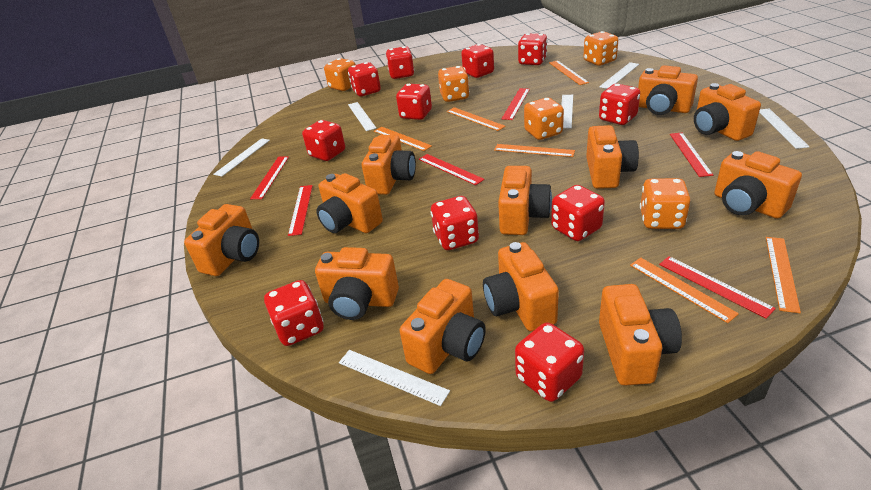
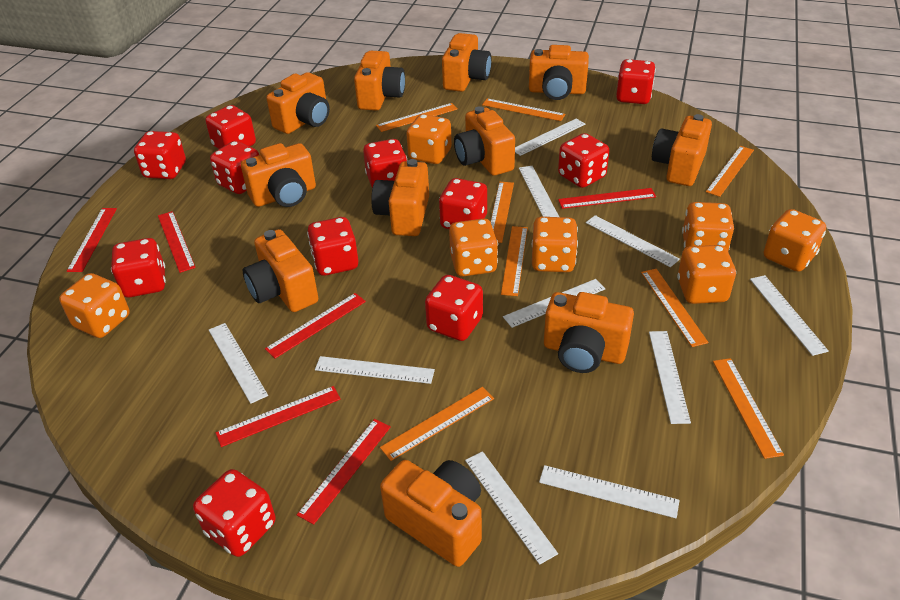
orange camera: [184,204,259,276] [315,247,399,320] [316,173,383,233] [362,135,416,195] [400,279,486,374] [483,242,559,331] [498,166,552,235] [586,125,639,189] [599,284,682,386] [638,65,698,115] [694,83,761,141] [714,151,802,219] = 12 -> [241,143,316,207] [243,229,318,312] [266,72,330,134] [354,51,405,111] [371,159,429,236] [380,460,482,567] [442,33,492,92] [454,106,515,176] [529,45,589,100] [544,292,634,373] [652,114,712,186] = 11
orange dice: [324,58,356,91] [438,66,470,102] [524,98,564,140] [583,31,618,66] [640,178,690,229] = 5 -> [59,273,130,338] [406,114,452,164] [449,219,498,276] [532,217,578,272] [677,245,736,304] [682,202,734,251] [764,209,826,272] = 7
orange ruler: [374,127,432,151] [447,107,506,131] [494,144,575,157] [549,60,589,85] [630,258,739,323] [766,237,801,313] = 6 -> [376,103,457,132] [380,387,494,461] [482,98,565,121] [491,182,514,243] [501,226,528,296] [641,269,709,347] [706,146,754,197] [713,358,784,459] = 8
white ruler: [213,138,270,177] [339,350,450,406] [348,102,376,131] [561,95,573,128] [599,62,639,89] [759,109,809,149] = 6 -> [209,323,268,404] [315,356,435,384] [465,451,558,565] [503,279,605,328] [515,119,585,156] [519,166,559,217] [539,465,680,518] [586,215,680,267] [649,331,691,424] [750,275,829,356] = 10

